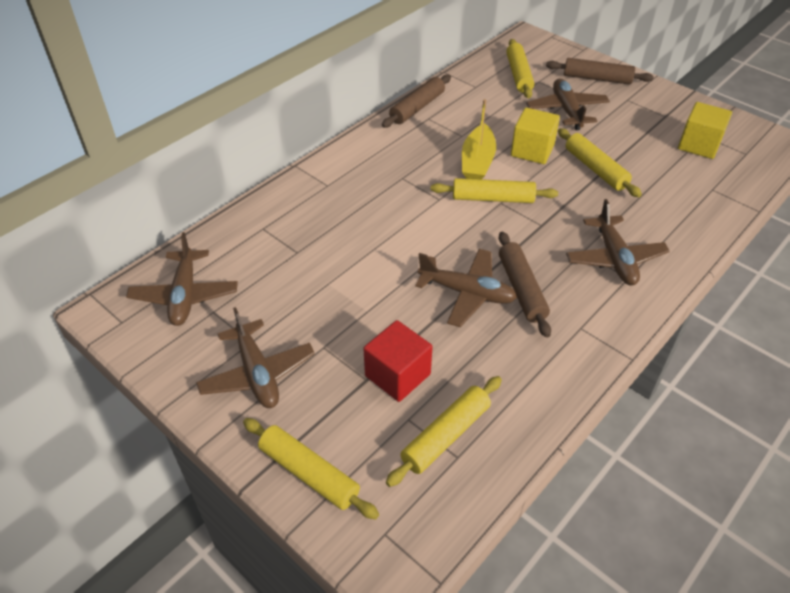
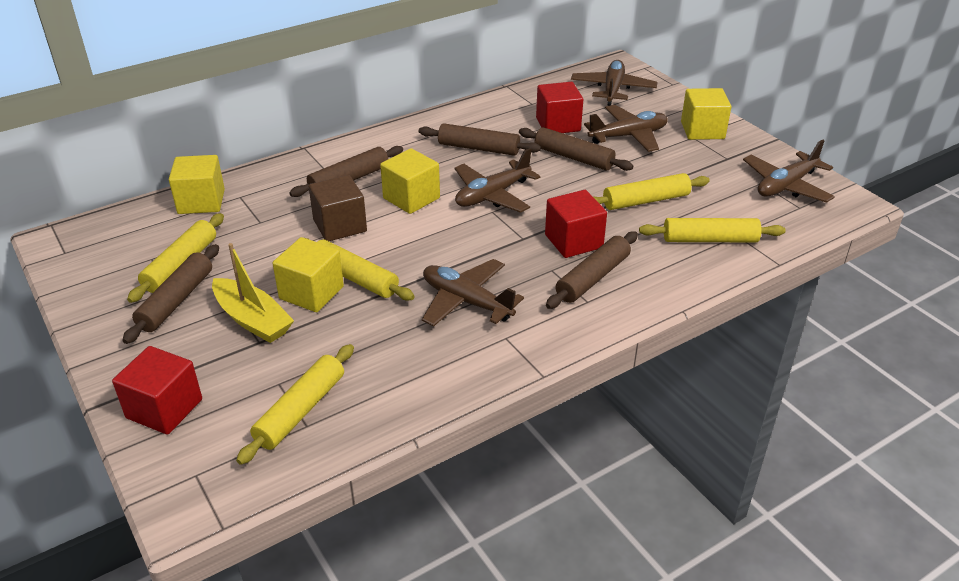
brown cube: none = 0 -> [309,175,367,241] = 1
brown rolling pin: [382,74,451,128] [498,231,551,338] [546,58,654,85] = 3 -> [122,244,219,344] [289,146,403,197] [419,123,541,156] [519,127,633,171] [546,231,638,309] = 5
red cube: [363,320,433,402] = 1 -> [112,346,202,435] [536,82,583,133] [545,190,607,258] = 3
yellow cube: [511,108,560,164] [678,102,732,159] = 2 -> [169,155,225,214] [272,237,344,312] [380,148,440,214] [681,88,732,140] = 4

